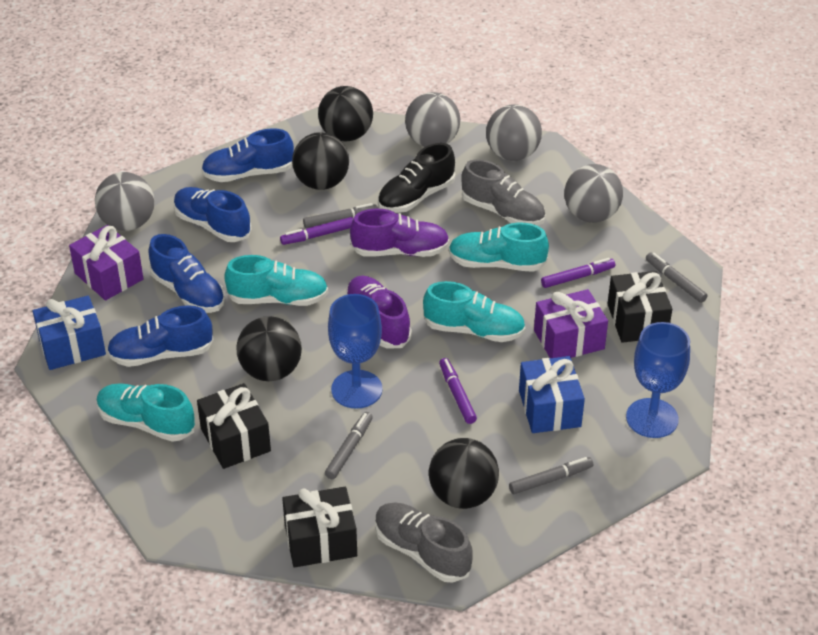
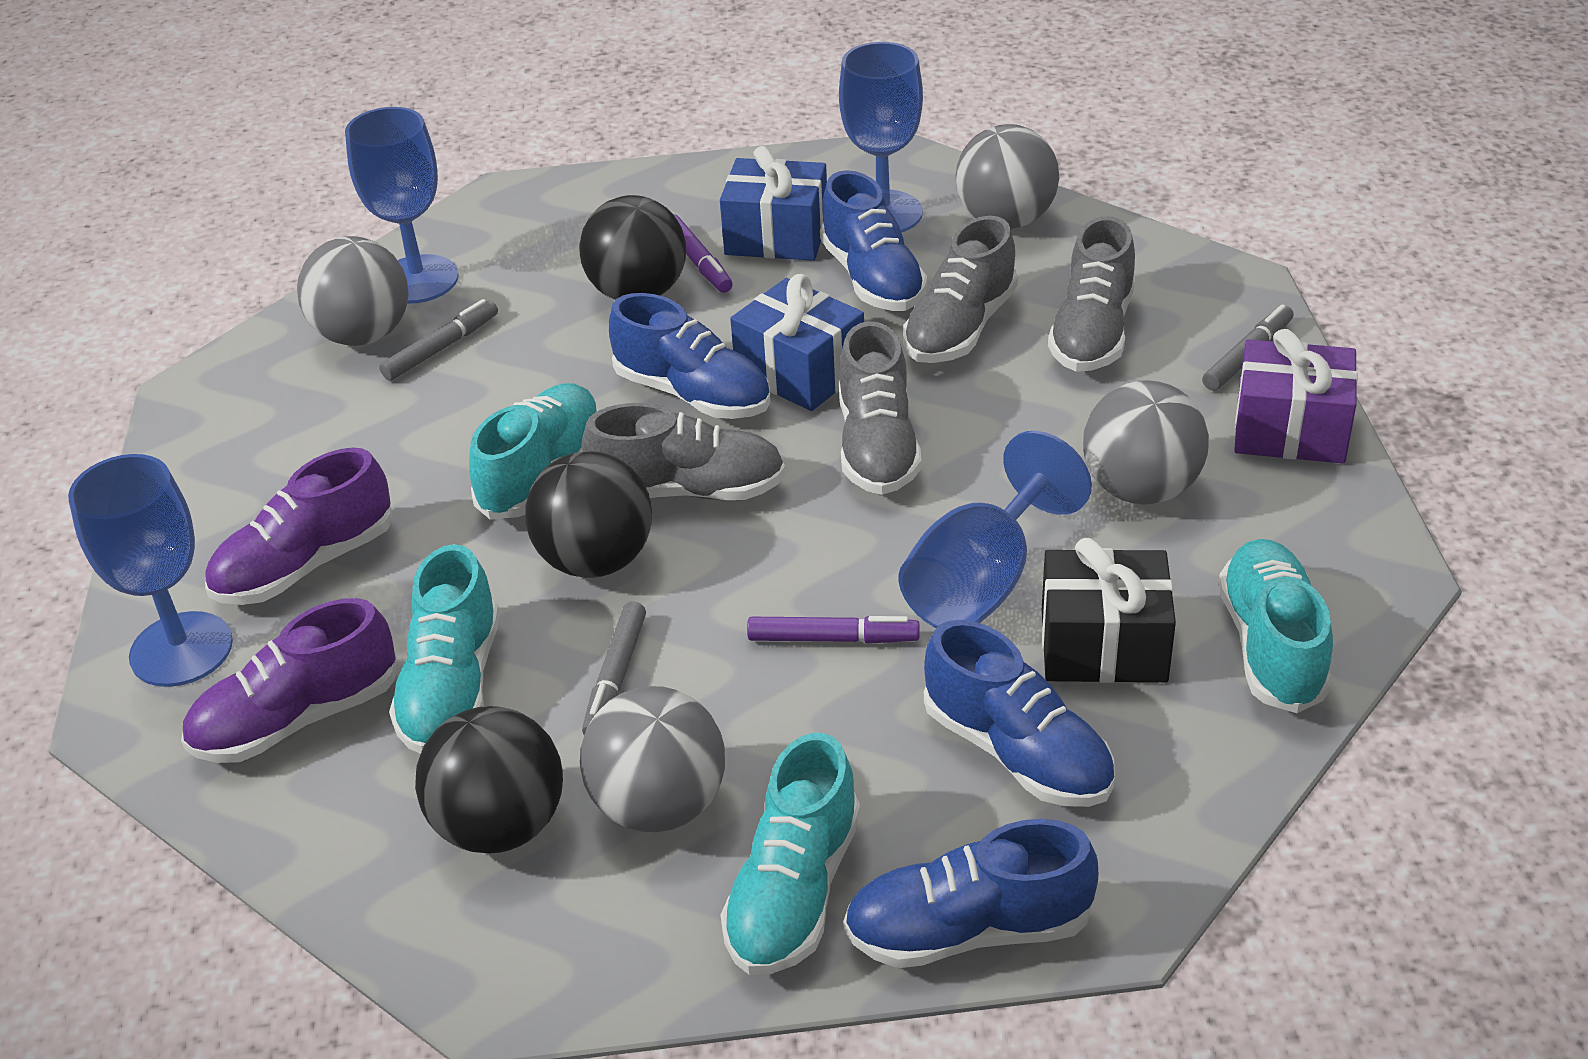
black ball: [237,316,302,381] [292,132,349,190] [318,86,373,142] [429,438,499,509] = 4 -> [415,706,563,853] [525,451,652,578] [579,195,686,300] = 3
black gift: [197,383,271,469] [282,487,357,568] [608,271,672,343] = 3 -> [1042,538,1176,683] = 1
black shoe: [378,143,455,213] = 1 -> none = 0
blue goblet: [328,294,382,409] [626,322,690,438] = 2 -> [68,454,233,687] [345,107,459,304] [839,42,923,233] [899,431,1092,628] = 4
grey marker: [303,203,378,228] [325,412,373,479] [509,457,593,494] [646,252,708,303] = 4 -> [379,299,498,381] [582,601,646,735] [1202,304,1294,391] = 3
grey shoe: [375,502,473,583] [461,159,546,226] = 2 -> [582,403,786,500] [839,321,922,495] [903,216,1018,363] [1048,216,1135,372] = 4
purple gift: [69,225,144,300] [534,289,608,358] = 2 -> [1234,329,1358,463] = 1
purple marker: [280,217,353,245] [439,358,477,424] [541,258,615,288] = 3 -> [673,214,733,293] [747,616,920,644] = 2

